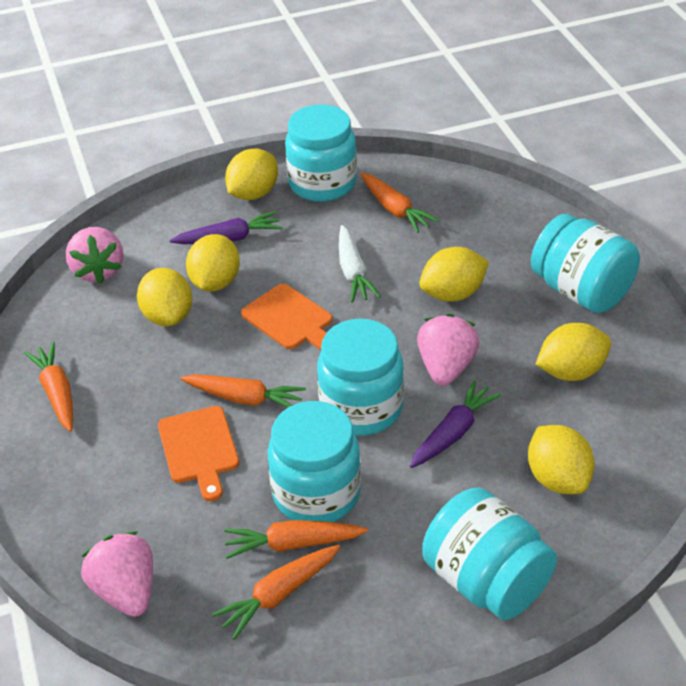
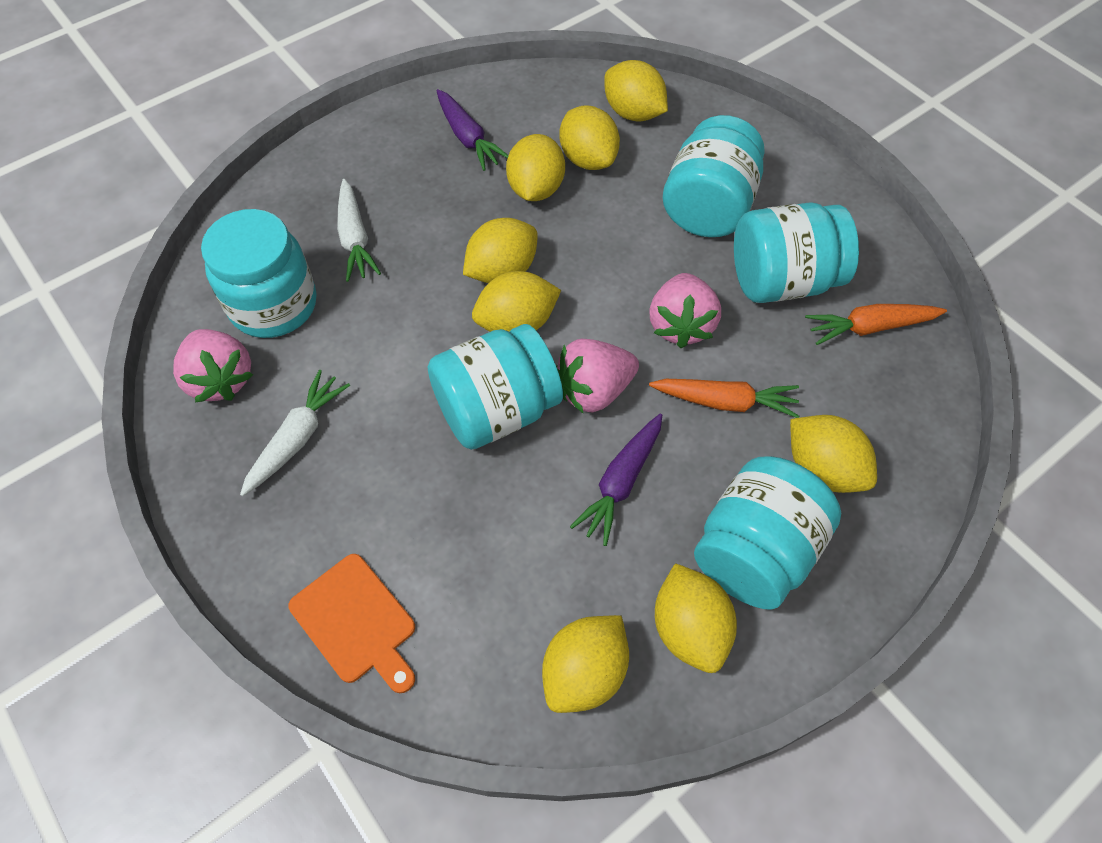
orange carrot: [24,342,73,432] [180,374,306,407] [211,545,340,640] [224,520,368,559] [361,173,439,233] = 5 -> [649,379,799,418] [805,304,947,345] = 2
orange cutting board: [158,406,239,501] [241,284,332,350] = 2 -> [289,554,415,693] = 1
white carrot: [339,225,381,303] = 1 -> [240,370,350,496] [337,179,381,282] = 2
yellow lemon: [137,268,192,326] [186,234,240,291] [225,149,278,200] [419,247,489,302] [528,425,595,494] [536,323,611,381] = 6 -> [463,218,538,283] [472,271,561,332] [506,134,565,201] [542,615,629,713] [559,106,620,170] [604,60,668,121] [655,563,737,673] [790,415,877,493] = 8

